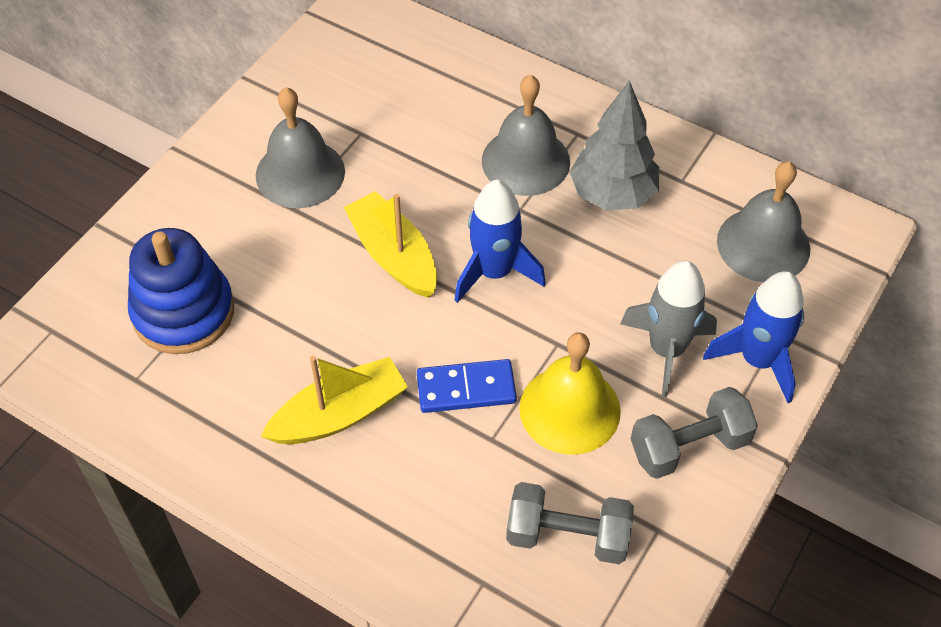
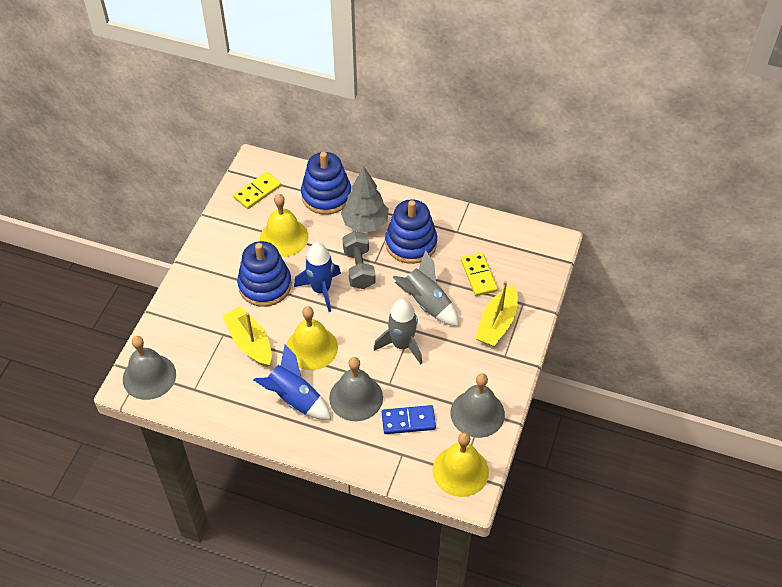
blue stacking toy: [128,228,234,354] = 1 -> [237,241,292,307] [301,152,351,215] [385,199,437,264] = 3
grey dumbbell: [506,482,634,564] [631,387,758,479] = 2 -> [343,231,376,289] = 1
grey rocket: [620,261,717,397] = 1 -> [374,299,422,364] [393,250,459,326] = 2
yellow bell: [519,332,621,455] = 1 -> [260,194,309,257] [286,306,338,370] [433,432,489,497] = 3
yellow domino: none = 0 -> [233,172,281,209] [461,253,498,296] = 2

